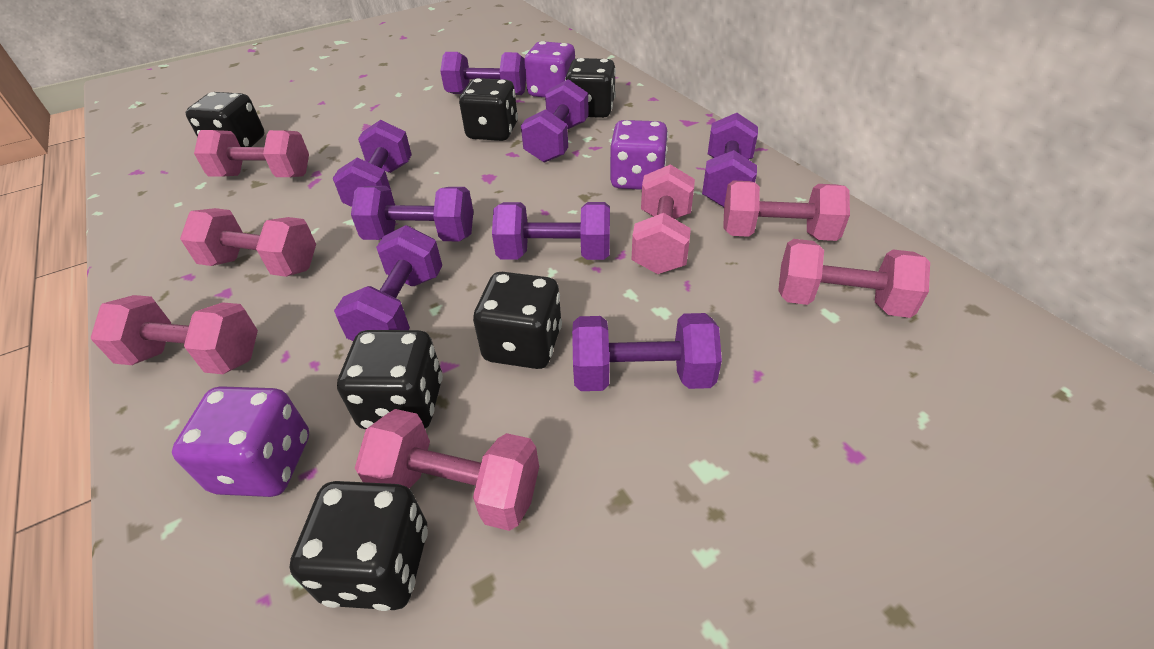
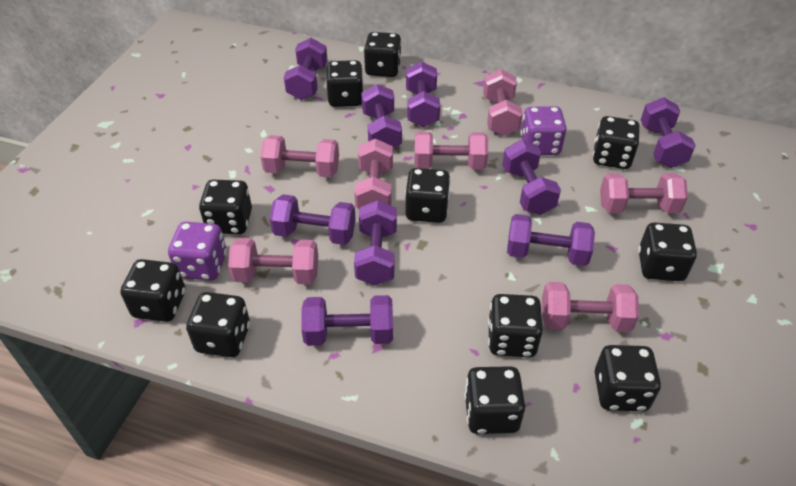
black dice: [186,92,264,147] [289,481,428,611] [337,330,443,430] [459,78,518,141] [473,272,562,369] [565,58,616,118] = 6 -> [120,259,185,322] [186,292,250,357] [199,180,252,234] [326,60,363,107] [364,32,401,77] [405,168,450,223] [464,366,525,434] [488,294,543,357] [593,116,640,169] [595,345,661,411] [638,222,697,281] = 11
purple dice: [172,386,309,497] [524,41,575,98] [610,120,668,190] = 3 -> [168,221,227,281] [521,106,567,155] = 2
purple dumbbell: [333,120,412,207] [334,225,442,341] [351,186,473,242] [440,52,526,95] [492,202,610,260] [521,79,589,163] [572,313,722,391] [702,113,758,207] = 8 -> [270,194,356,245] [284,38,328,100] [301,295,393,346] [354,200,397,286] [361,84,402,148] [406,61,440,127] [502,140,561,215] [507,214,595,266] [641,97,696,168] = 9

